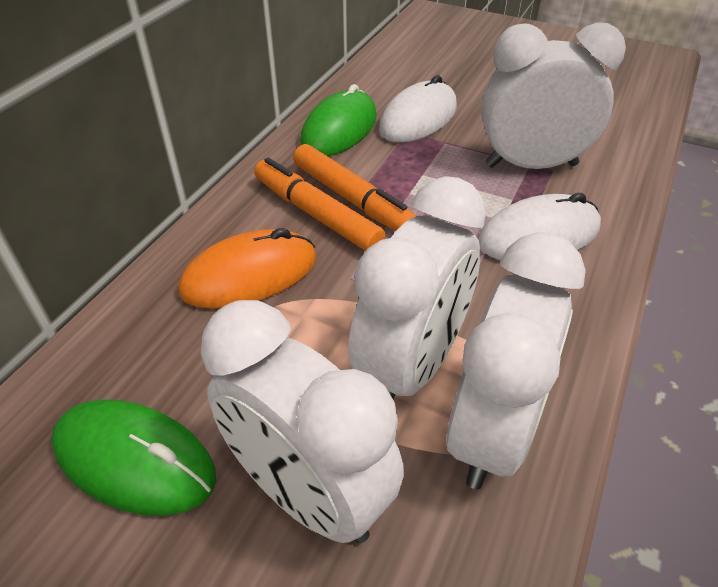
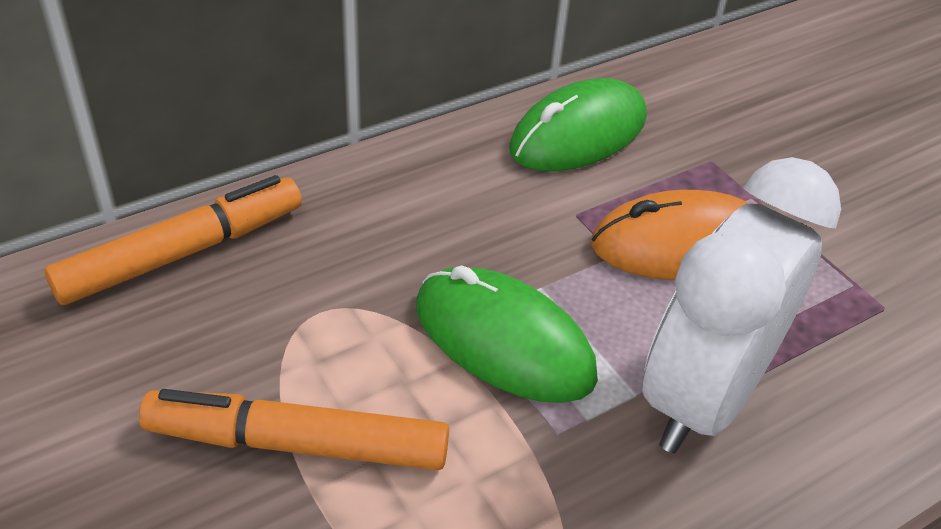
white clock: [201,300,404,543] [348,176,486,399] [447,232,586,489] [481,22,626,169] = 4 -> [642,157,841,453] = 1
white mouse: [379,75,457,143] [478,193,601,260] = 2 -> none = 0

